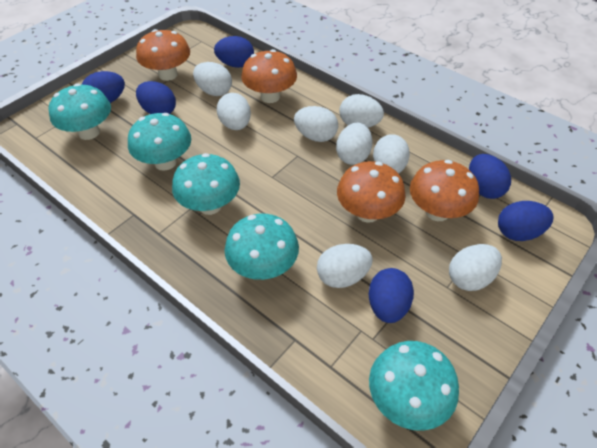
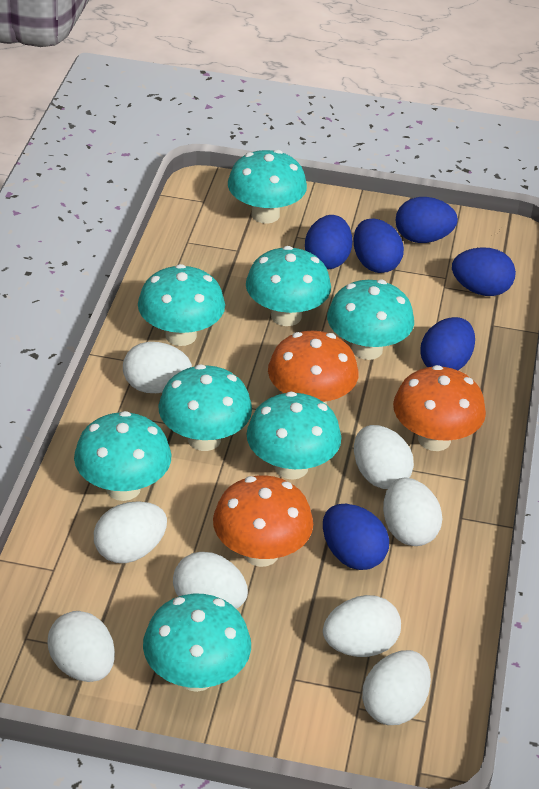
orange mushroom: [136,29,190,81] [241,49,297,103] [337,161,406,223] [410,160,479,221] = 4 -> [213,475,313,567] [268,331,359,405] [393,365,486,451] = 3
turquoise mushroom: [49,83,111,140] [128,113,191,171] [172,153,240,215] [225,213,299,280] [369,341,459,431] = 5 -> [74,411,171,501] [138,264,225,346] [143,594,251,692] [158,364,252,451] [228,150,307,224] [246,246,331,326] [246,391,341,480] [327,279,414,360] = 8

